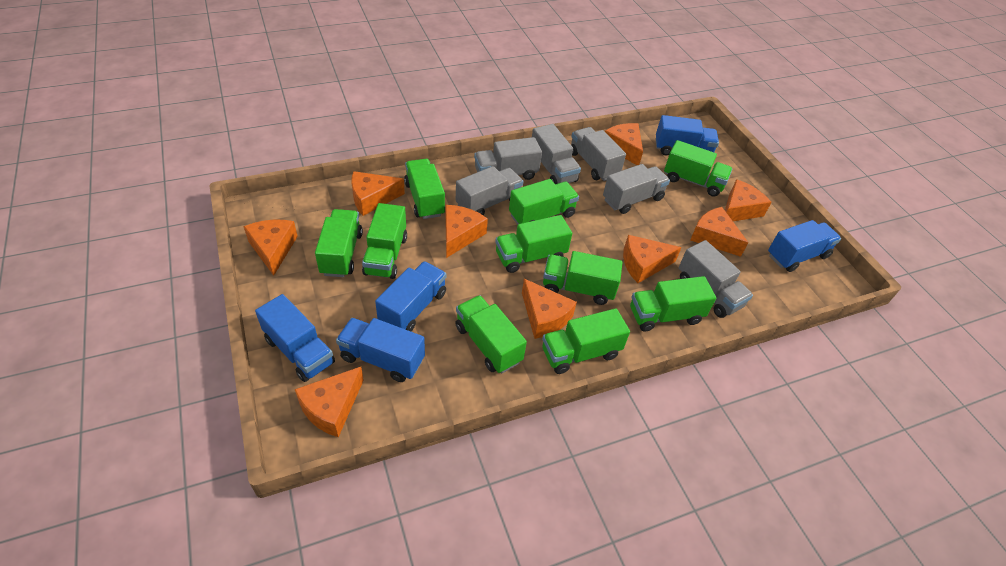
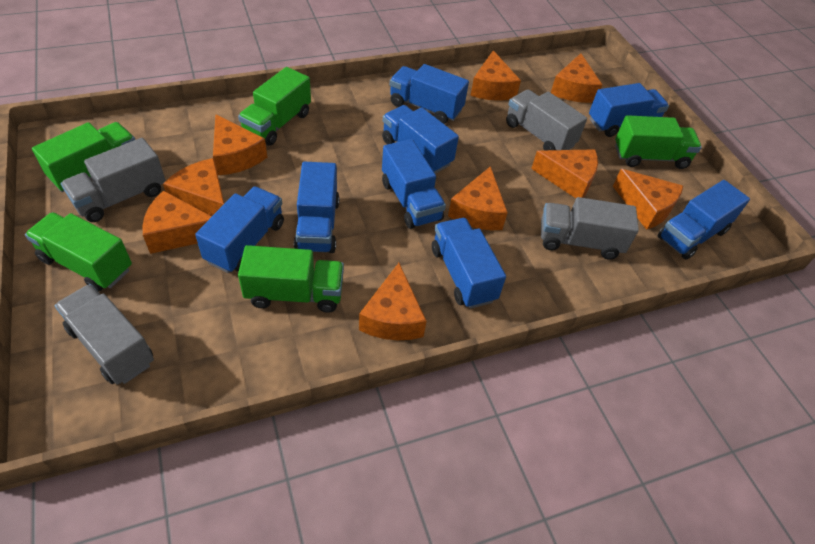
blue truck: [255,294,335,382] [336,318,425,382] [375,261,446,331] [656,115,719,155] [768,220,841,272] = 5 -> [195,187,284,273] [294,162,339,253] [382,105,459,174] [382,139,446,229] [390,64,469,124] [432,218,506,309] [589,83,669,137] [657,180,750,260] = 8
green truck: [315,209,363,277] [362,203,407,279] [404,159,445,219] [455,295,527,373] [495,215,572,273] [509,179,579,225] [542,308,630,374] [543,251,623,305] [630,276,716,332] [664,140,732,197] = 10 -> [25,212,132,292] [32,122,135,192] [238,67,311,146] [238,245,344,313] [615,115,702,169] = 5
grey truck: [456,166,523,215] [474,137,542,180] [532,124,581,184] [571,127,626,181] [603,164,670,214] [679,240,753,318] = 6 -> [55,284,154,385] [61,138,165,222] [506,89,587,150] [541,197,639,260] = 4

